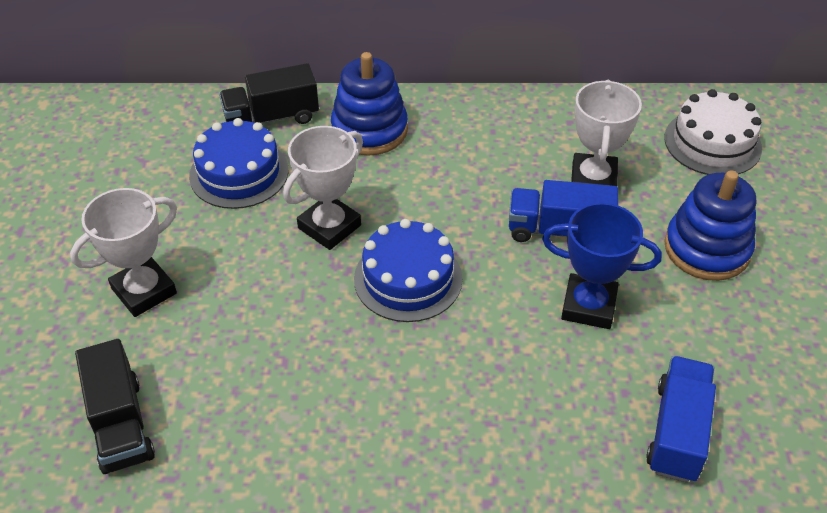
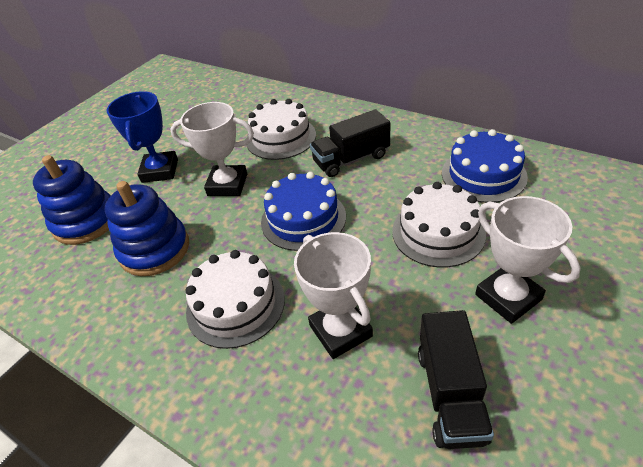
blue truck: [509,180,618,242] [646,356,716,483] = 2 -> none = 0
white cake: [664,89,762,175] = 1 -> [185,250,285,349] [247,99,316,160] [392,182,486,268] = 3

